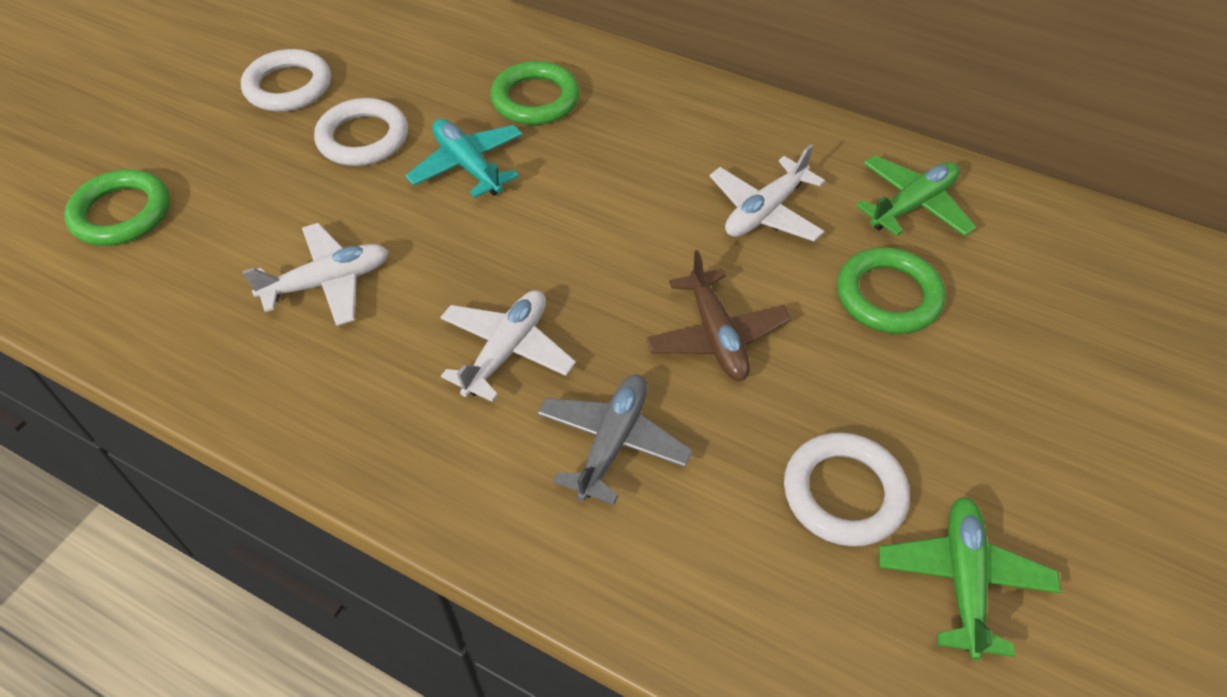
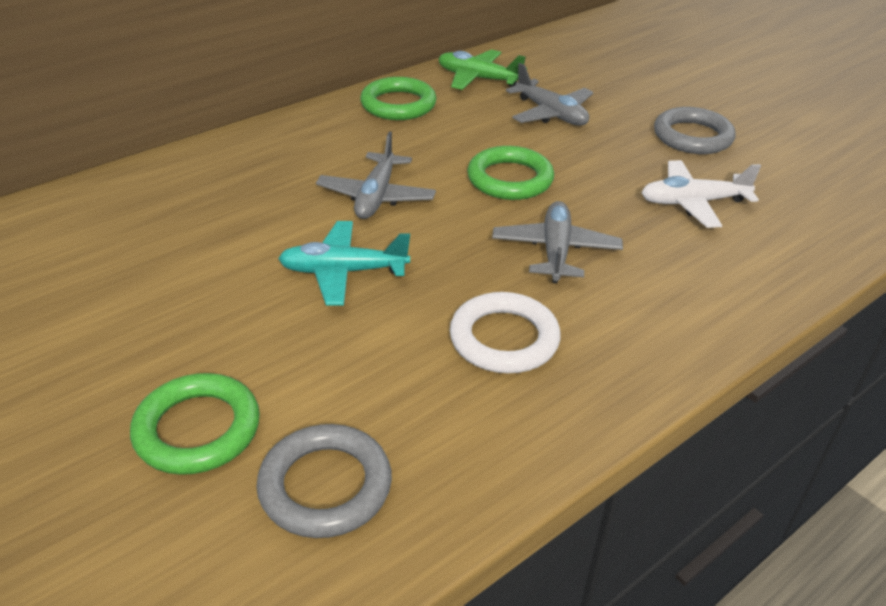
brown plane: [646,250,791,381] = 1 -> none = 0
green plane: [856,155,976,236] [879,497,1061,660] = 2 -> [438,49,527,90] = 1
grey plane: [537,374,692,505] = 1 -> [316,131,436,219] [492,201,623,284] [506,63,593,126] = 3
grey ring: none = 0 -> [256,424,392,538] [654,107,736,154] = 2
white plane: [242,223,389,326] [440,290,576,402] [710,144,825,241] = 3 -> [641,160,761,228] = 1
white ring: [241,49,331,112] [314,98,408,166] [784,432,910,547] = 3 -> [450,292,561,373] = 1

